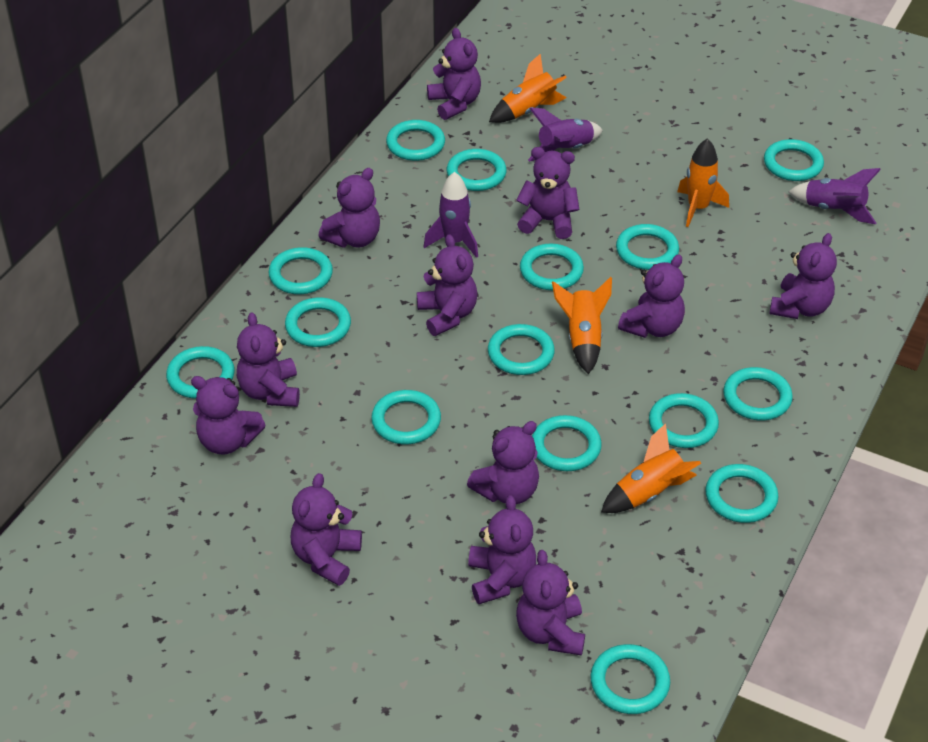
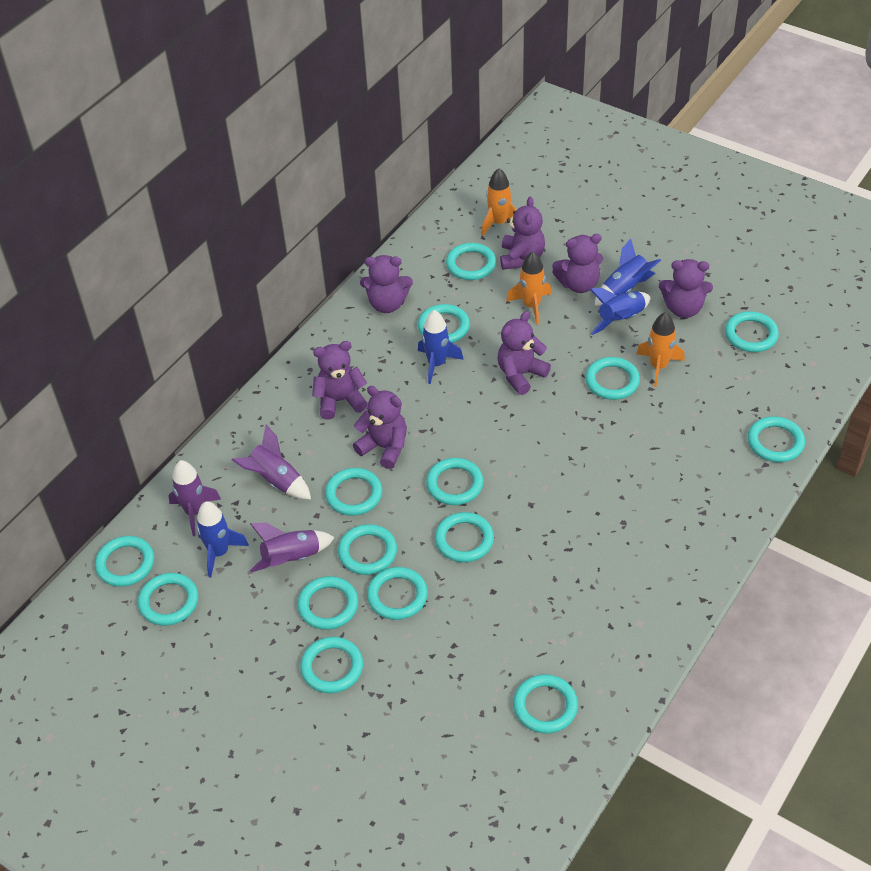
blue rocket: none = 0 -> [196,501,249,578] [418,310,464,384] [590,287,650,335] [594,238,661,306] = 4
orange rocket: [489,54,567,123] [552,277,612,374] [601,423,701,513] [677,138,729,227] = 4 -> [481,168,517,236] [506,251,551,325] [636,312,685,387] = 3
purple teddy bear: [191,376,266,455] [237,312,300,407] [291,473,362,586] [319,168,380,248] [417,234,477,336] [427,28,481,120] [467,421,539,504] [468,495,536,604] [516,147,580,239] [516,550,585,656] [618,254,685,338] [770,233,837,319] = 12 -> [312,341,368,420] [353,386,407,469] [360,255,413,313] [498,311,551,395] [500,197,545,270] [552,234,603,293] [659,259,713,318] = 7

